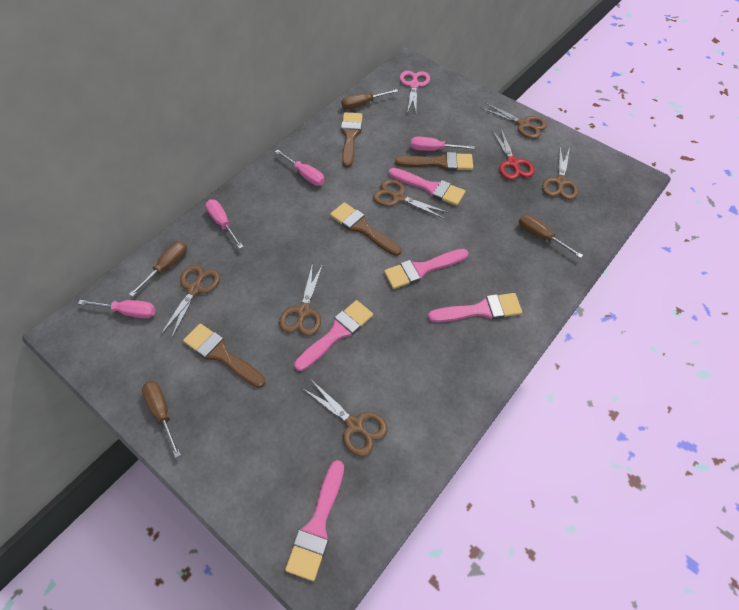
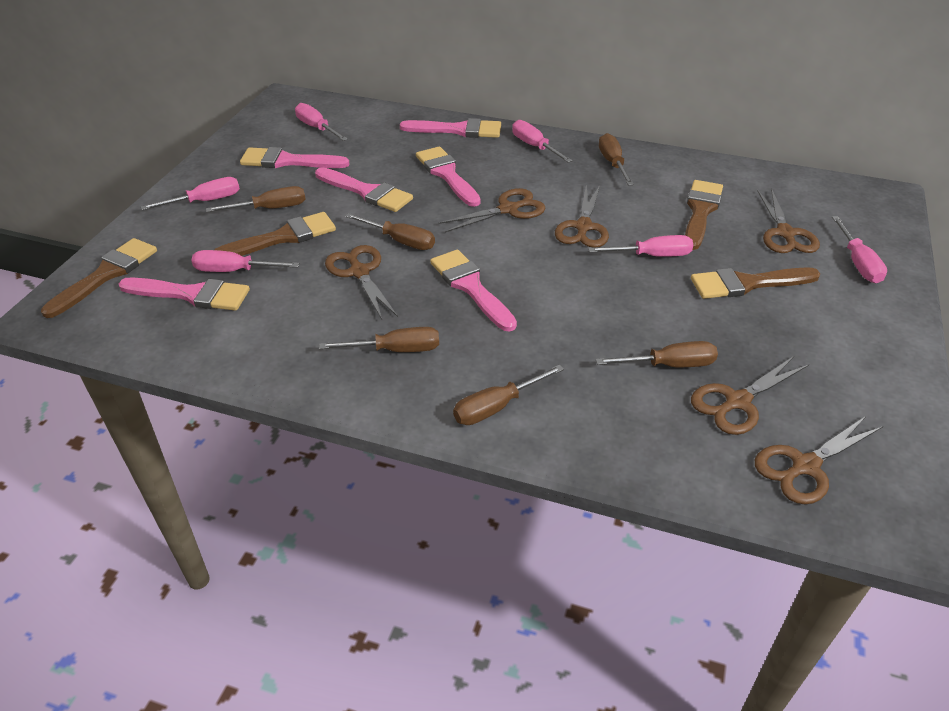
brown screwdriver: [129,241,187,297] [142,381,181,458] [341,89,398,109] [519,214,583,258] = 4 -> [206,186,306,212] [319,327,439,352] [345,213,435,250] [453,365,564,425] [596,341,718,367] [599,133,634,185] = 6
pink brush: [285,460,344,581] [294,300,373,371] [384,249,469,289] [389,168,465,206] [428,293,522,322] = 5 -> [119,278,250,311] [240,147,350,168] [315,167,413,212] [400,118,501,138] [416,146,481,207] [430,250,517,331] = 6
pink scissors: [400,70,430,113] = 1 -> none = 0
pink screwdriver: [78,300,156,318] [205,200,243,249] [275,150,325,186] [411,137,475,151] = 4 -> [141,177,240,210] [192,250,299,272] [295,103,348,141] [512,120,573,163] [588,235,693,257] [832,216,887,283] = 6
red scissors: [492,129,534,180] = 1 -> none = 0

